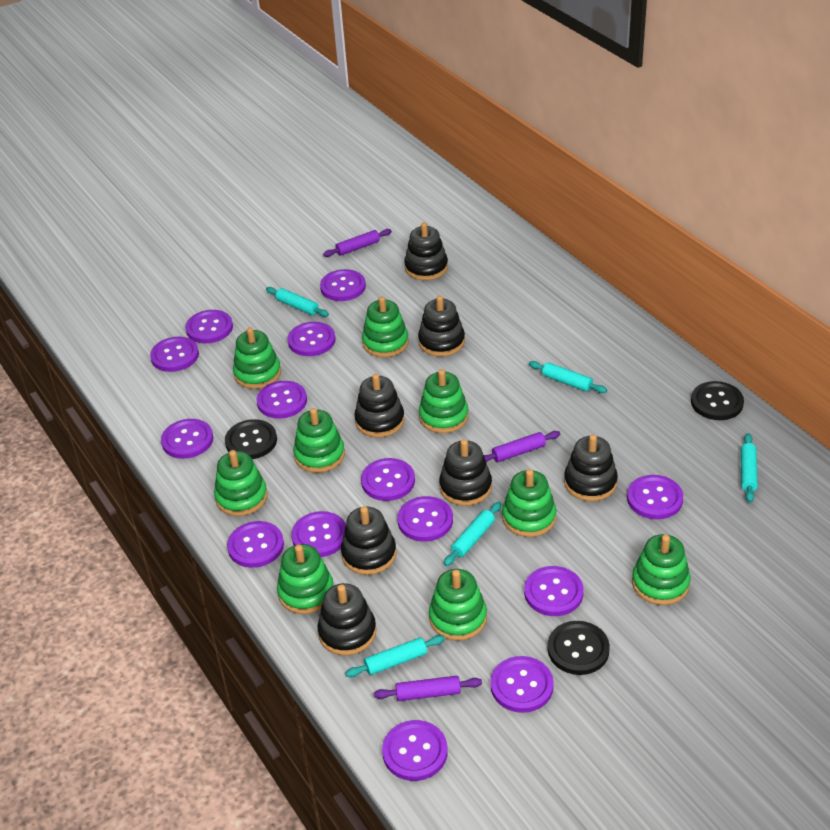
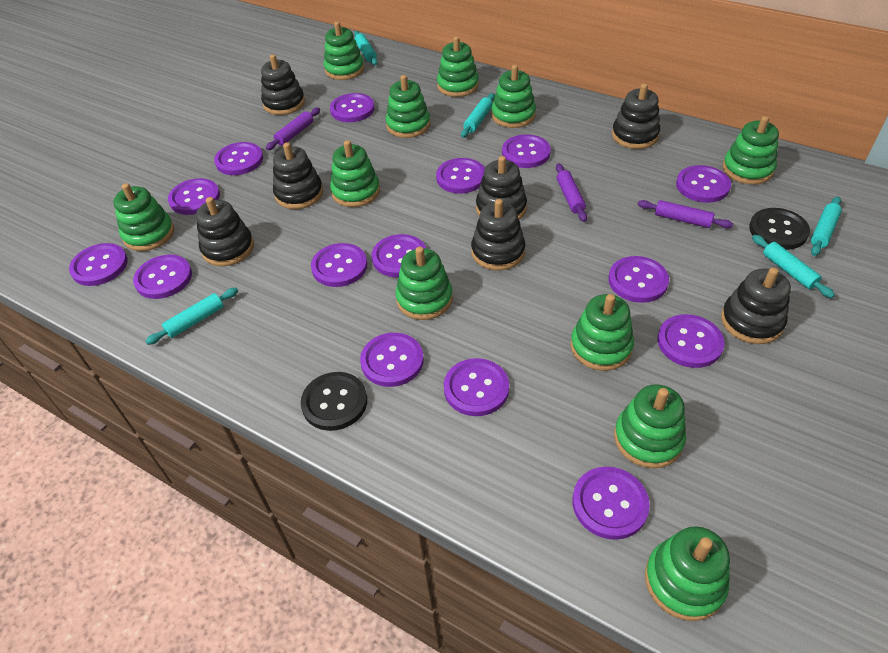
black button: [225,419,277,459] [548,621,610,675] [691,381,744,420] = 3 -> [301,372,367,431] [749,208,810,250] = 2
green stacking toy: [214,450,268,516] [233,327,281,389] [277,544,334,614] [293,408,345,473] [362,297,409,357] [419,369,469,433] [429,569,487,641] [502,469,556,537] [632,534,691,605] = 9 -> [113,183,174,251] [324,22,364,80] [330,140,380,207] [386,75,430,138] [395,247,453,320] [437,36,479,97] [492,65,536,128] [570,294,634,371] [614,384,686,468] [645,526,730,621] [723,116,779,185] = 11
purple button: [150,337,199,372] [161,419,213,459] [185,310,233,343] [227,521,284,568] [257,381,307,419] [288,322,336,356] [291,511,346,557] [320,269,366,301] [361,458,415,501] [382,720,448,781] [397,496,453,542] [490,656,554,713] [524,566,584,616] [627,475,683,519] = 14 -> [69,243,128,286] [133,255,192,299] [168,178,220,215] [214,142,263,175] [311,243,367,287] [330,93,375,122] [360,333,424,387] [372,234,426,277] [436,158,485,193] [444,358,509,416] [502,134,551,168] [572,467,650,540] [609,256,669,303] [658,314,725,368] [676,165,731,203] = 15

